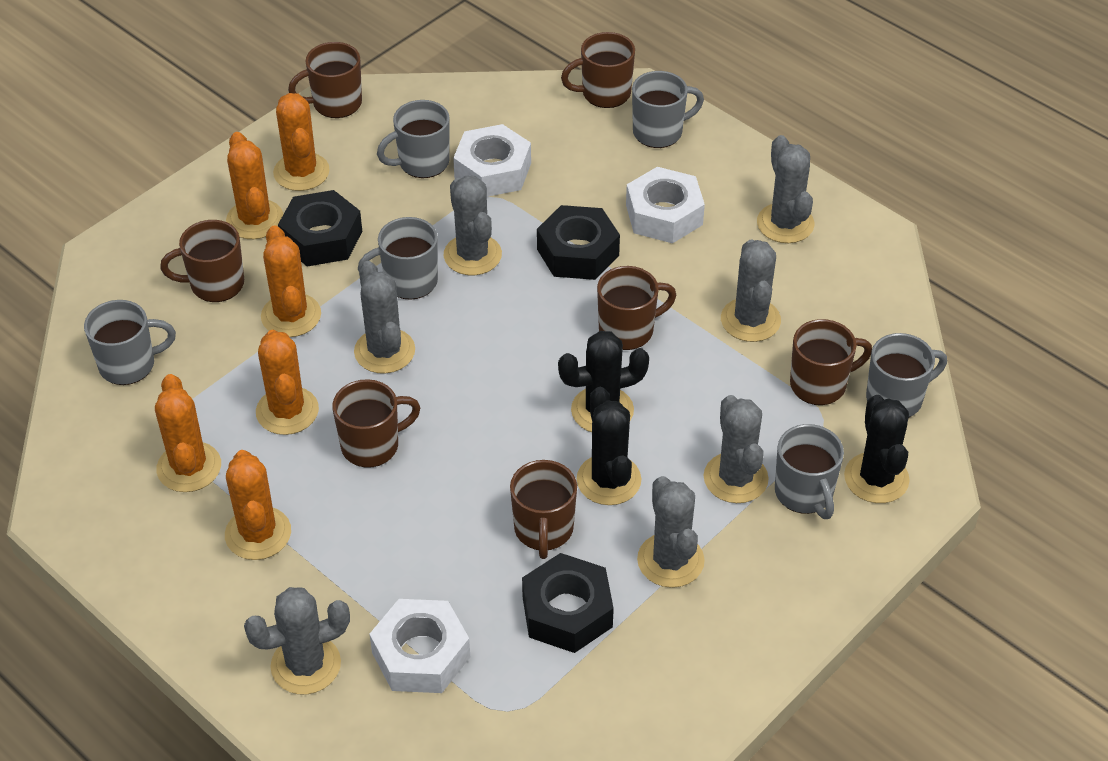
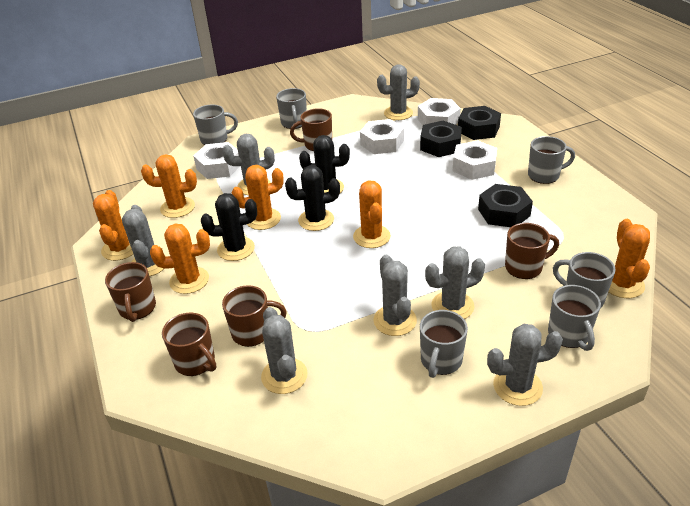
brown mug: [160,220,244,302] [288,42,362,118] [332,379,421,468] [510,460,577,559] [561,32,635,108] [597,266,676,350] [790,319,872,405] = 7 -> [105,262,156,322] [162,313,216,376] [222,285,287,347] [290,108,332,151] [505,223,559,279] = 5
white nut: [369,599,470,693] [453,124,531,197] [626,167,705,243] = 3 -> [193,142,240,179] [360,119,404,154] [418,98,461,125] [453,140,497,180] = 4

